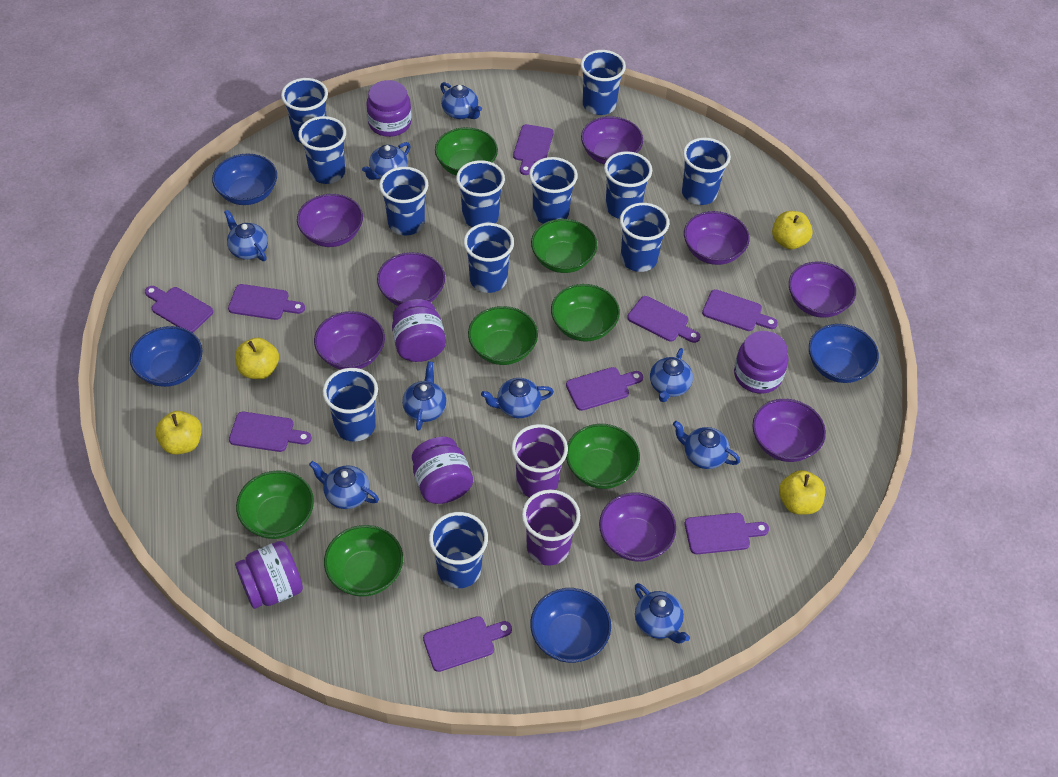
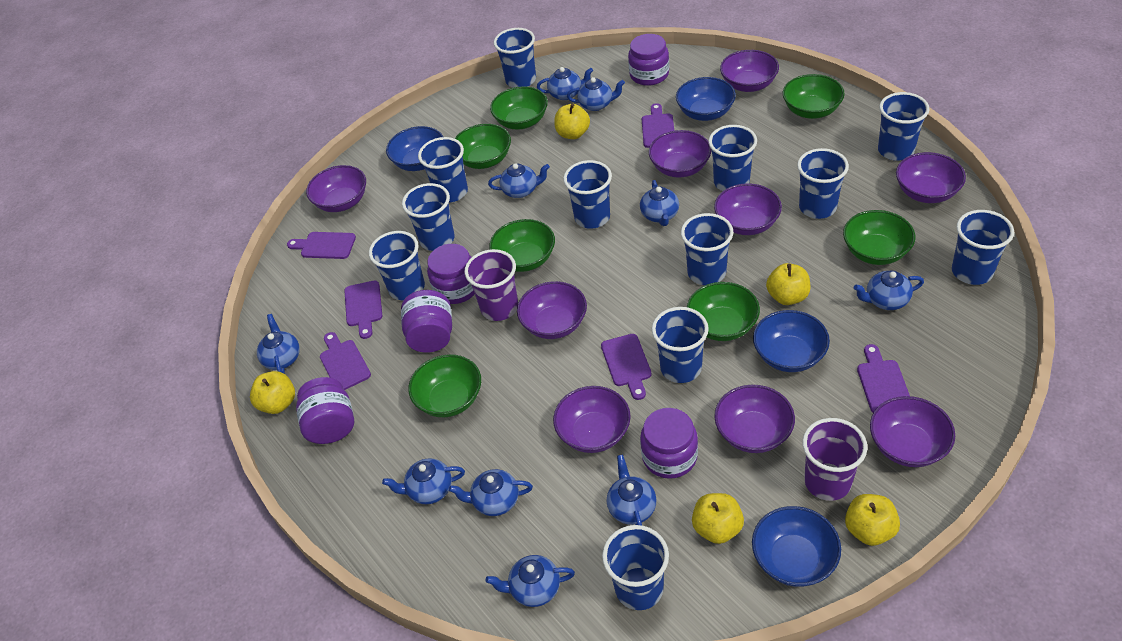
blue teapot: [224,210,268,261] [309,461,379,509] [362,142,411,180] [402,361,446,431] [440,82,482,119] [481,378,554,418] [635,583,690,643] [650,348,693,402] [673,421,740,469] = 9 -> [257,314,300,374] [382,458,465,504] [449,469,533,516] [486,555,575,607] [488,163,550,198] [537,67,593,100] [567,77,625,111] [607,454,657,525] [640,180,679,226] [854,270,924,310] = 10
purple bowl: [297,194,363,247] [314,311,385,370] [377,252,445,306] [581,116,643,164] [599,492,676,562] [684,211,750,265] [753,399,826,462] [789,262,856,318] = 8 -> [306,165,366,212] [517,281,587,339] [553,386,631,453] [649,130,711,177] [714,183,782,235] [714,385,795,453] [720,50,779,92] [870,396,955,467] [896,152,966,203] = 9
purple cutting board: [145,286,213,333] [228,284,305,320] [229,412,311,452] [423,616,512,672] [513,124,554,175] [566,367,643,411] [627,296,701,343] [685,513,769,554] [702,289,778,331] = 9 -> [287,232,356,259] [320,332,371,390] [344,280,382,339] [601,334,652,400] [642,103,674,148] [857,344,910,413] = 6
yellow apple: [155,411,202,455] [235,338,279,379] [772,211,813,249] [779,470,825,515] = 4 -> [250,371,295,414] [554,104,590,139] [692,493,744,544] [766,263,811,305] [845,494,900,546] = 5

